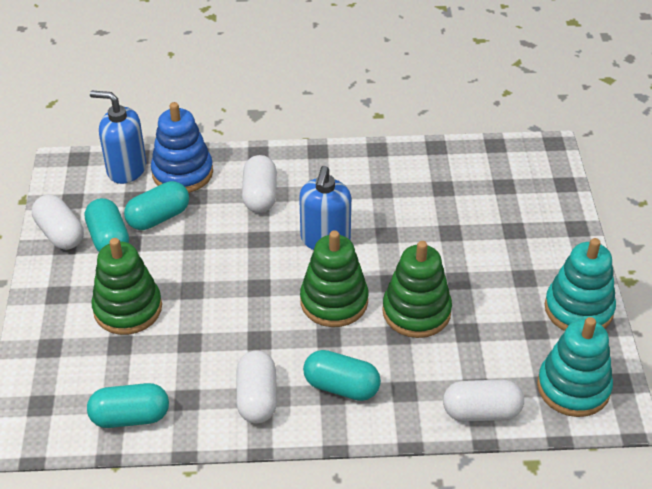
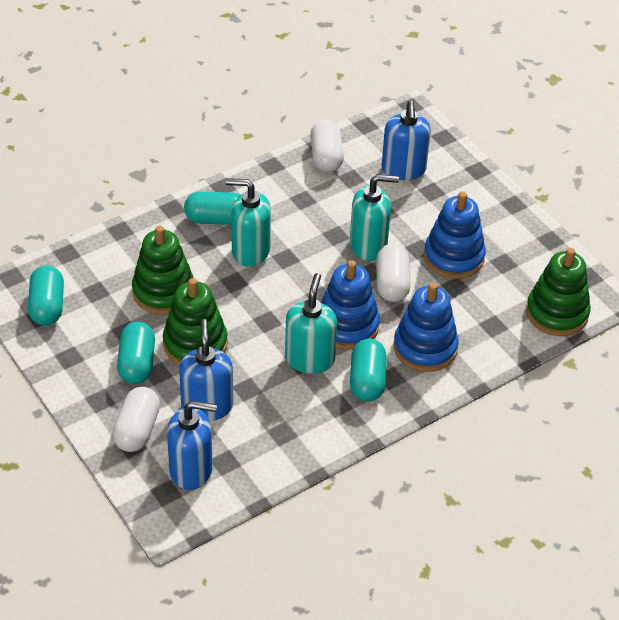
blue soap dispenser: [90,91,147,184] [299,166,351,250] = 2 -> [167,401,217,490] [179,319,233,421] [382,101,431,180] = 3
blue stacking toy: [151,102,213,193] = 1 -> [321,260,380,350] [393,282,459,372] [424,191,486,279] = 3
turquoise soap dispenser: none = 0 -> [226,178,271,267] [285,273,337,374] [350,174,399,261] = 3
turquoise stacking toy: [537,317,613,417] [545,238,616,331] = 2 -> none = 0
white capsule: [32,194,84,250] [236,350,277,424] [242,155,277,213] [443,380,524,422] = 4 -> [112,387,160,452] [310,120,344,172] [376,244,411,302] = 3

